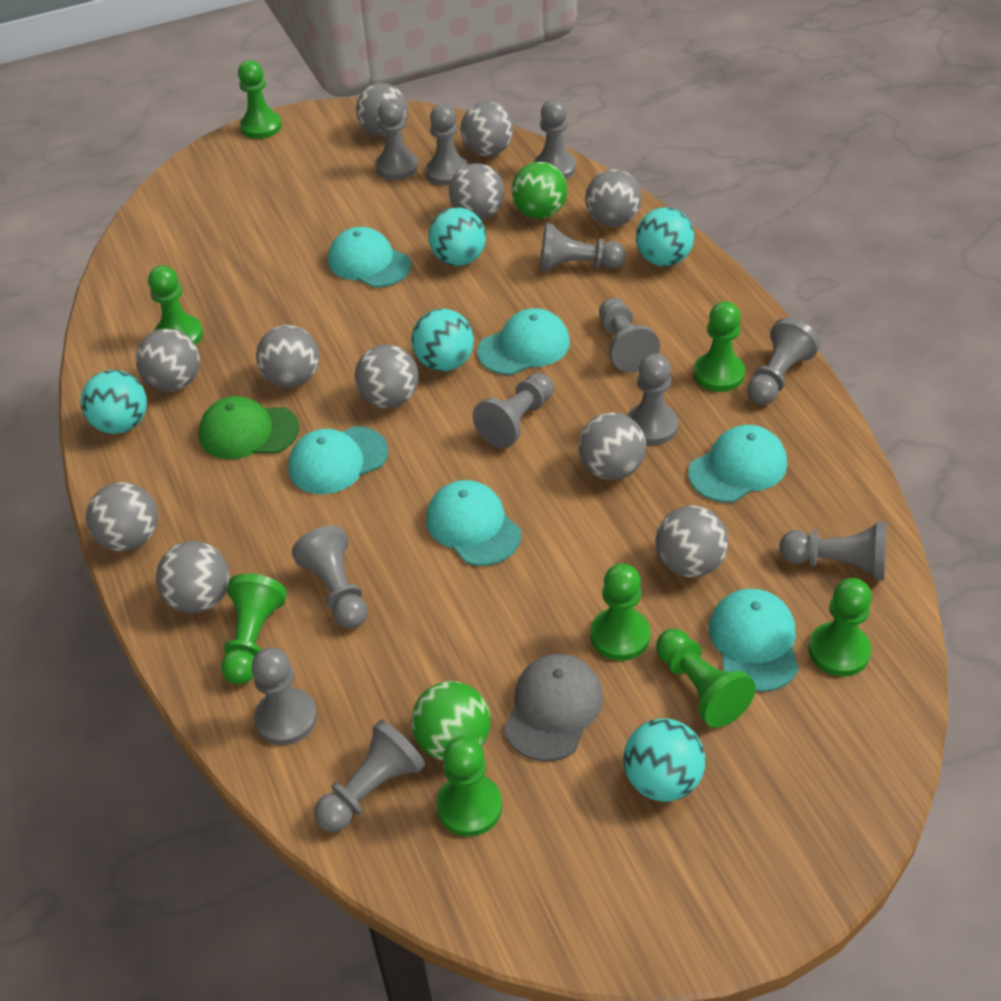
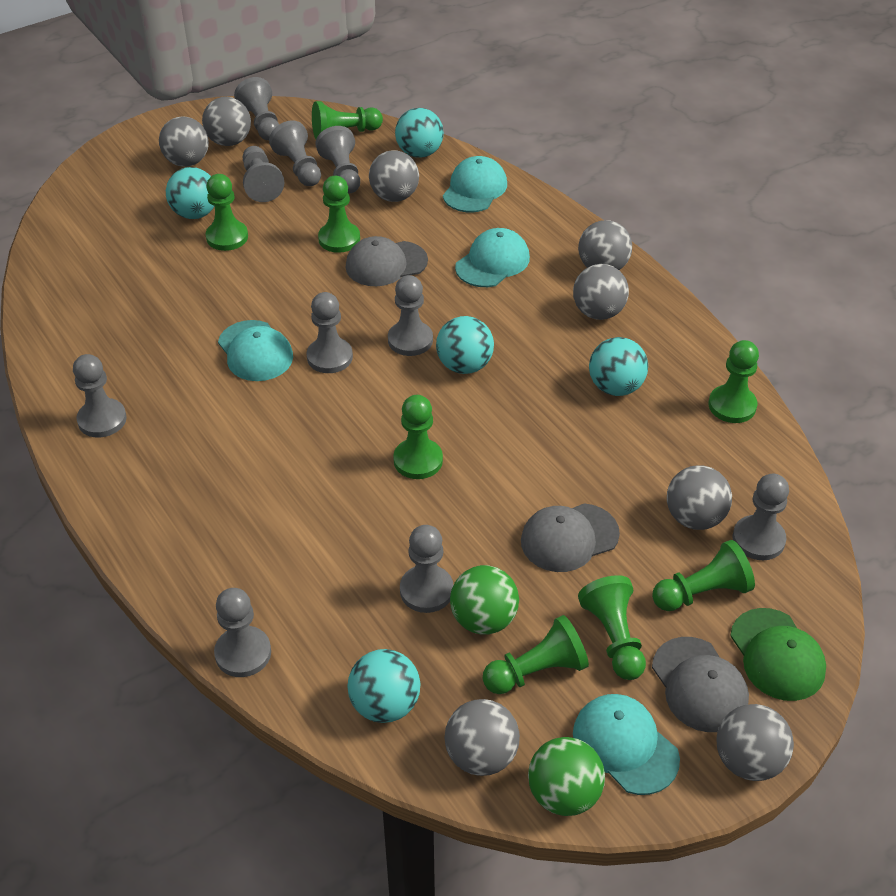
grey ball: [86,482,158,551] [136,329,200,391] [156,541,230,613] [256,325,319,388] [355,344,419,408] [356,83,408,137] [449,163,504,220] [461,102,514,156] [579,412,646,480] [585,169,642,227] [656,506,728,578] = 11 -> [159,116,209,167] [202,97,251,146] [369,150,419,202] [445,699,520,776] [573,264,629,320] [578,220,632,270] [667,465,732,530] [716,704,794,781] = 8
grey cap: [504,654,603,761] = 1 -> [346,236,428,286] [521,503,620,572] [652,637,749,732] = 3
grey pawn: [252,647,317,745] [292,525,368,629] [314,719,425,833] [375,99,418,180] [426,104,468,186] [473,373,553,448] [533,99,576,179] [540,223,626,271] [599,298,660,372] [627,354,678,445] [747,318,820,405] [779,521,887,580] = 12 -> [73,354,127,438] [214,588,271,677] [234,77,279,140] [243,146,284,202] [269,120,321,186] [307,292,353,373] [315,126,360,193] [388,275,433,356] [400,525,453,613] [732,474,789,560] = 10
turquoise cap: [288,426,388,494] [328,227,411,288] [426,480,521,566] [477,308,570,375] [688,425,787,502] [709,589,799,692] = 6 -> [218,320,293,381] [443,156,507,212] [455,228,530,287] [573,694,680,795] = 4

